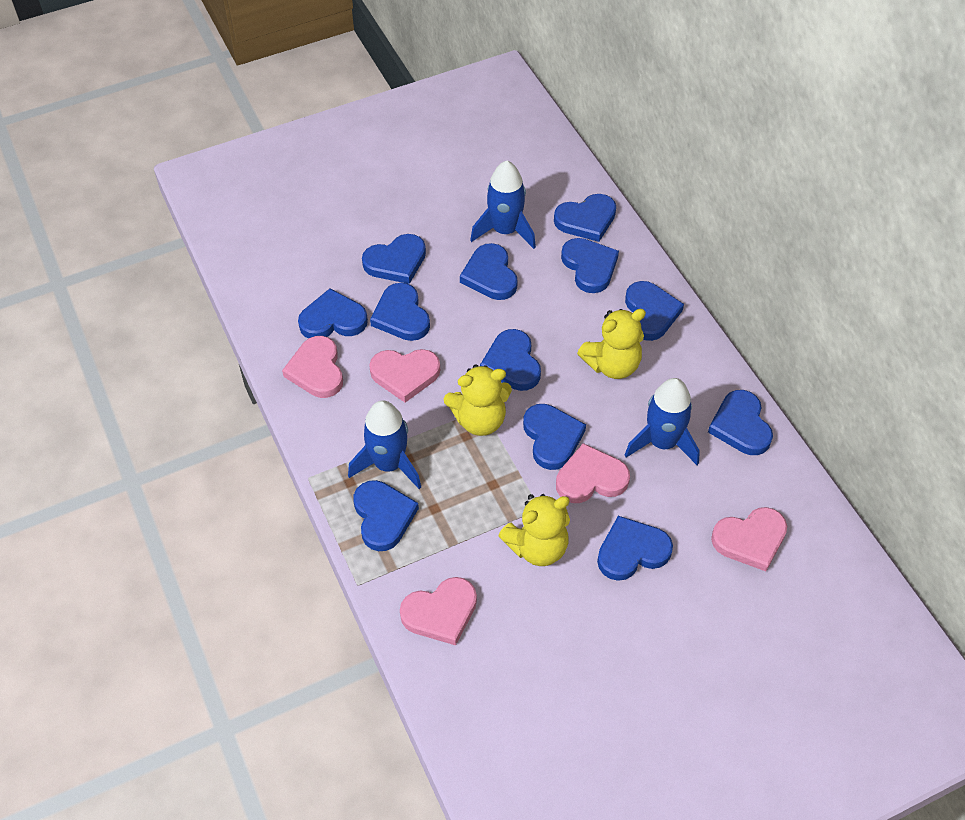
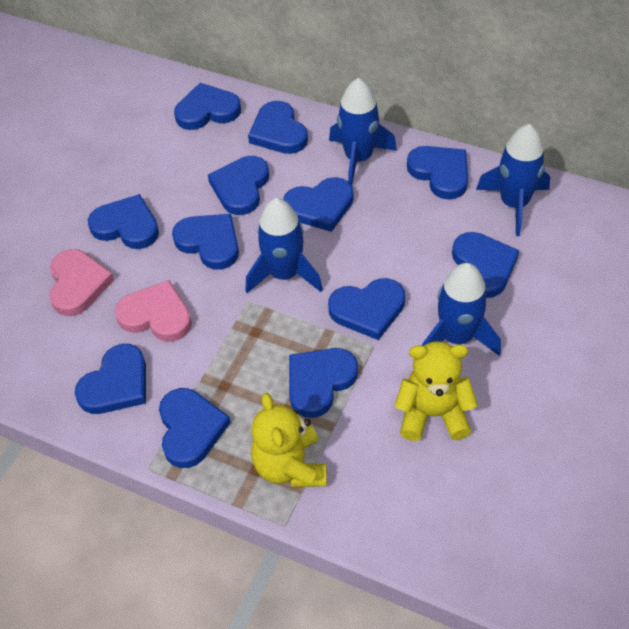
blue rocket: [348,400,421,489] [470,161,536,249] [625,378,700,465] = 3 -> [246,198,323,293] [329,78,397,185] [422,263,501,356] [476,124,550,236] = 4
pink heart: [282,336,343,398] [369,349,440,403] [400,577,477,645] [556,443,630,503] [711,507,787,571] = 5 -> [49,249,114,316] [115,280,192,342] = 2
yellow teddy bear: [444,365,512,436] [498,494,570,566] [577,309,646,379] = 3 -> [251,393,327,487] [395,341,478,441] = 2

